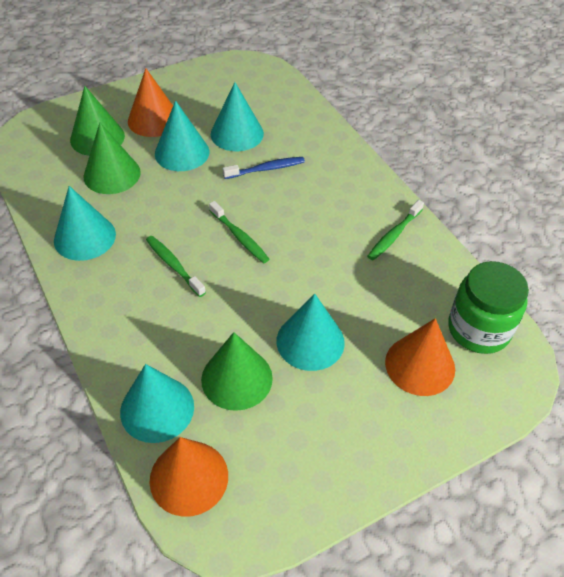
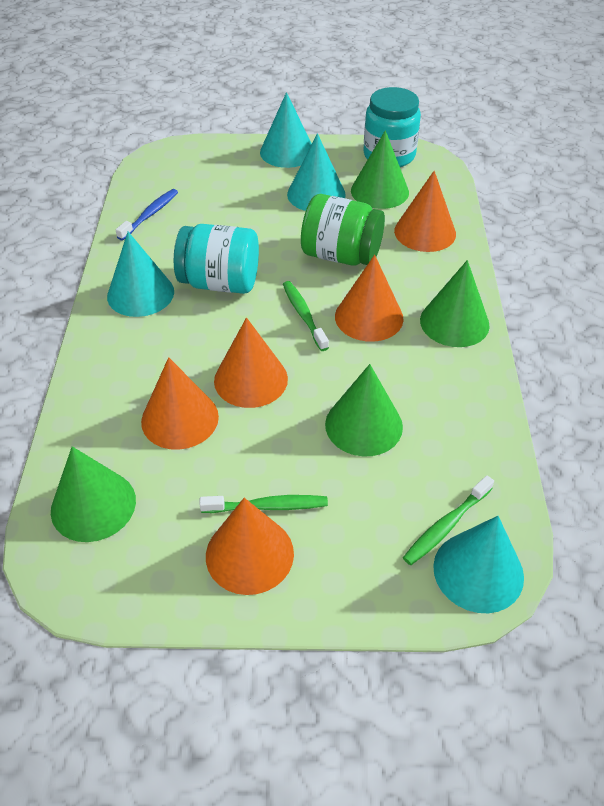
green cone: [70,86,125,156] [84,122,141,194] [201,332,273,411] = 3 -> [51,446,136,542] [325,364,403,456] [351,130,409,209] [420,260,490,347] = 4
orange cone: [128,68,173,137] [150,437,228,517] [385,318,455,396] = 3 -> [141,357,219,450] [206,498,294,595] [214,317,288,408] [335,255,404,342] [394,171,456,252] = 5
turquoise cone: [54,186,116,261] [120,364,194,443] [155,101,209,171] [211,82,264,151] [276,293,345,371] = 5 -> [107,232,174,317] [260,92,312,168] [287,133,346,211] [433,516,524,613] = 4
turquoise jar: none = 0 -> [174,224,259,294] [363,87,421,167] = 2

